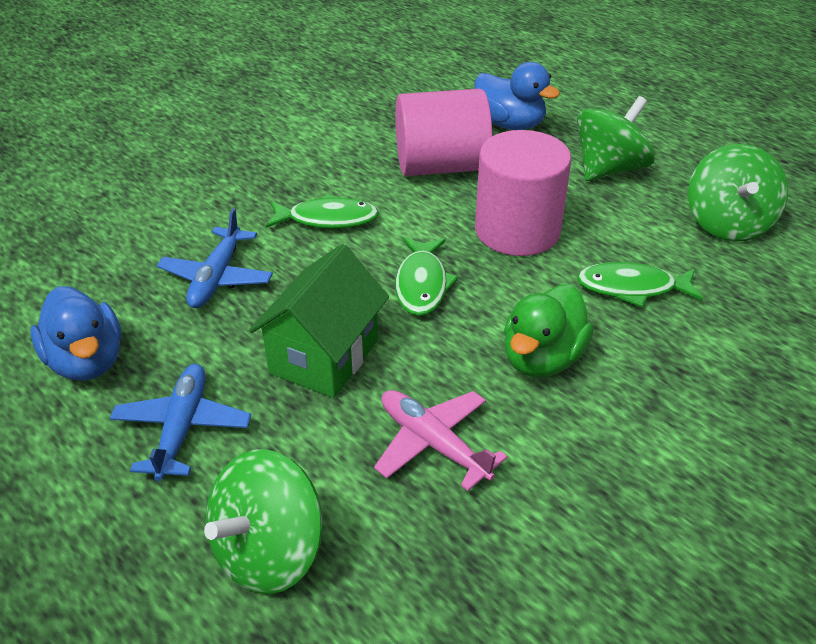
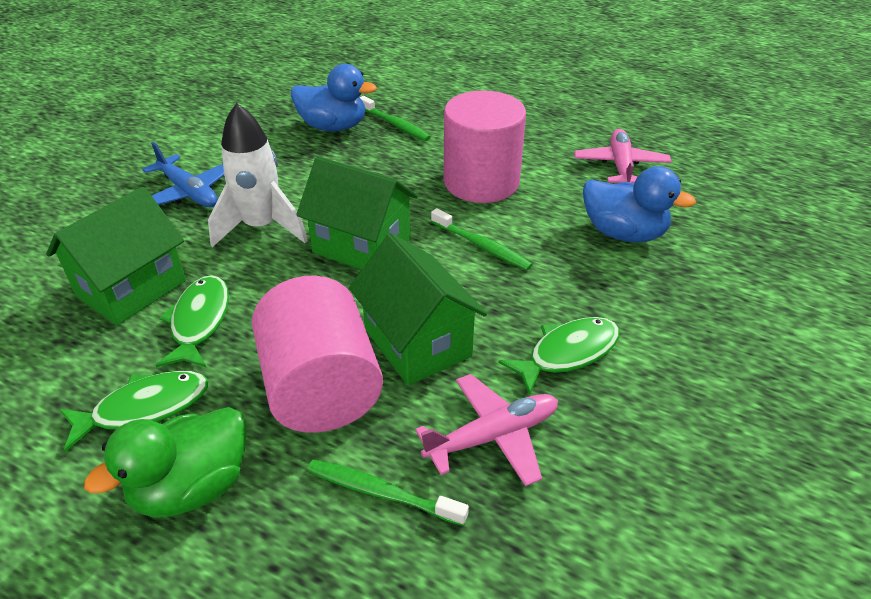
blue plane: [110,364,251,481] [157,208,273,308] = 2 -> [142,142,224,207] = 1
green house: [249,244,389,398] = 1 -> [46,187,186,325] [296,156,418,270] [349,233,487,386] = 3
green spinning top: [204,449,323,594] [577,96,655,181] [688,144,788,242] = 3 -> none = 0
green toothbrush: none = 0 -> [307,460,469,526] [360,96,431,141] [431,208,533,270] = 3
pink plane: [374,390,508,491] = 1 -> [415,374,558,487] [574,129,672,183] = 2
white rocket: none = 0 -> [208,103,308,247] = 1

